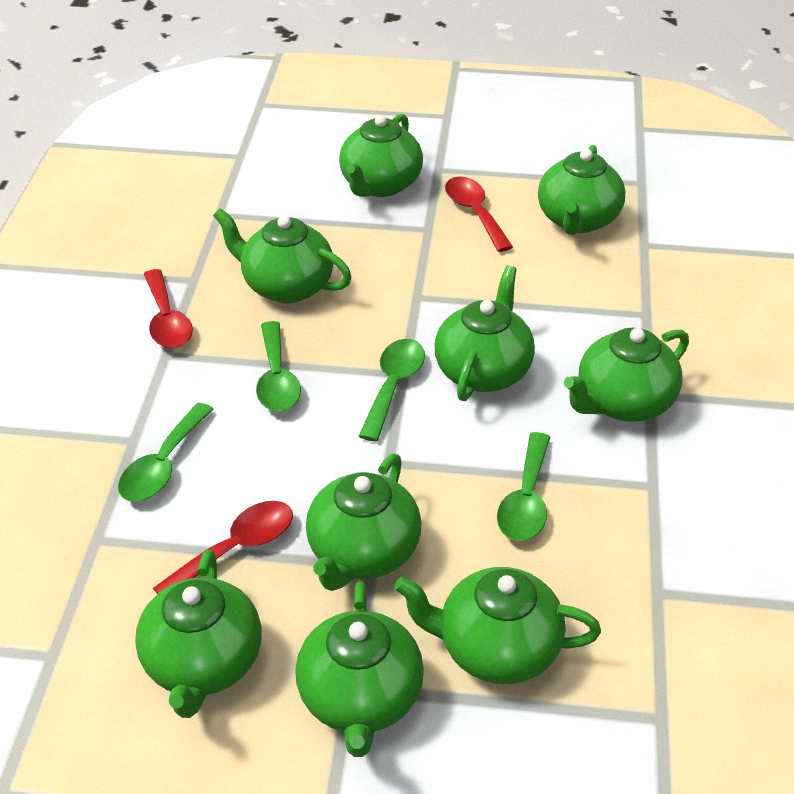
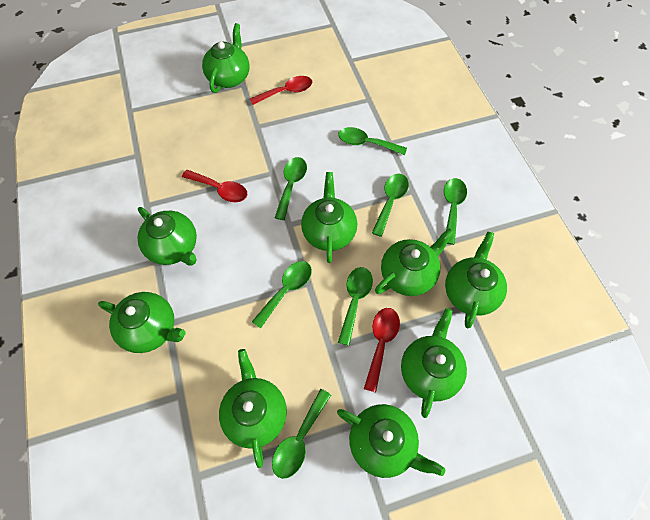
green spoon: [118,403,214,502] [256,321,301,411] [359,339,425,442] [497,432,550,541] = 4 -> [252,261,312,329] [272,389,331,479] [275,157,307,220] [338,127,407,155] [338,267,373,346] [372,173,409,237] [444,178,467,245] = 7

